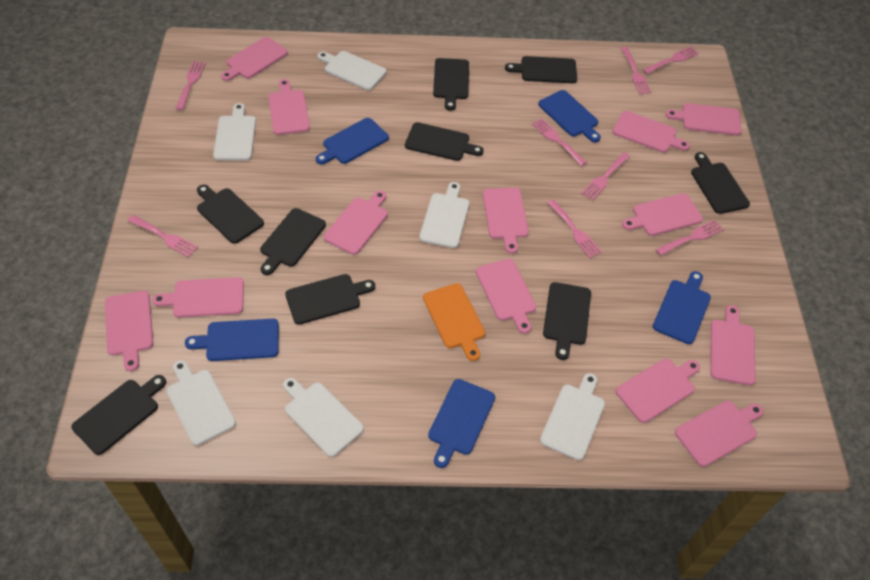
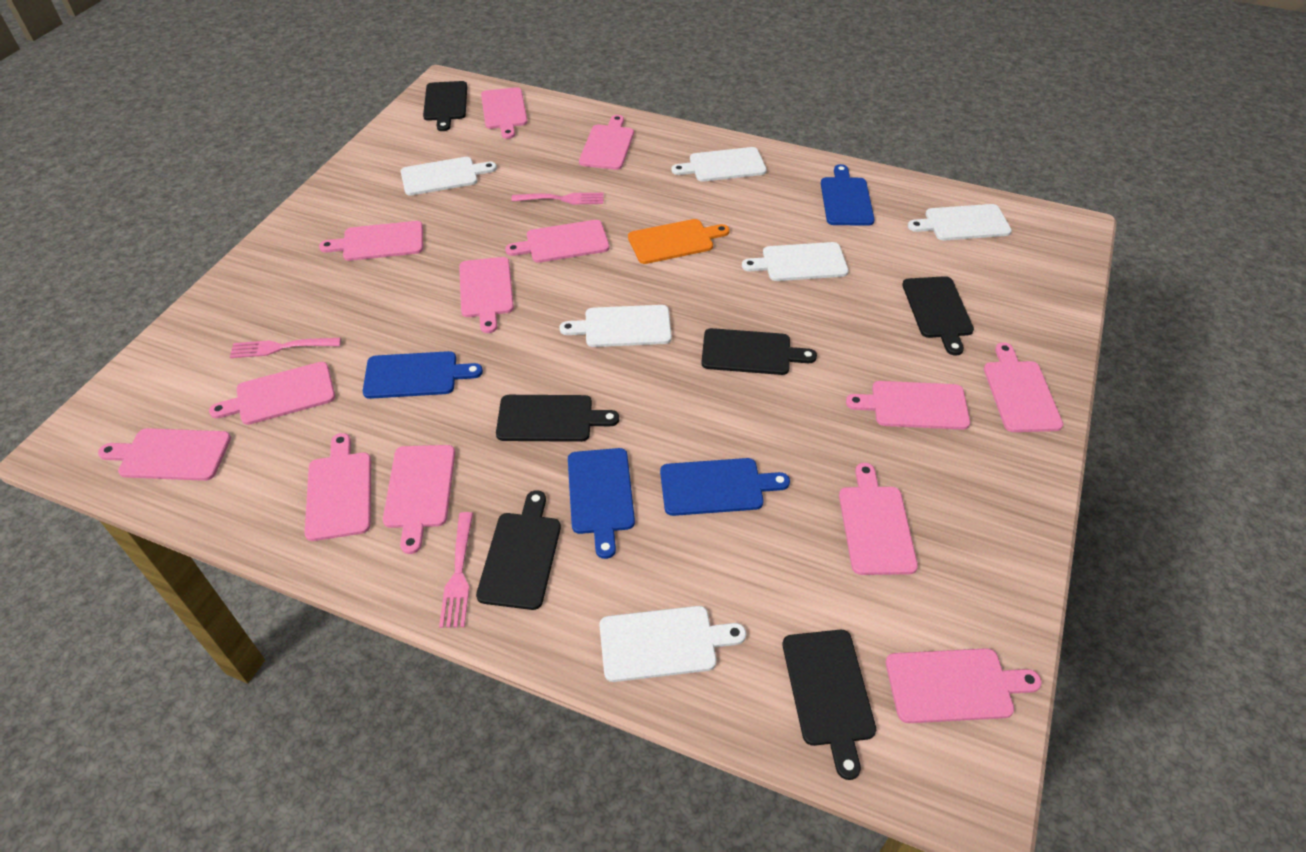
black cutting board: [72,375,166,455] [197,185,264,244] [260,208,326,275] [285,274,375,325] [405,122,484,161] [433,58,469,111] [505,56,577,83] [543,282,591,360] [691,152,750,214] = 9 -> [423,81,467,131] [476,490,561,610] [496,395,619,442] [701,328,817,375] [783,630,876,780] [902,276,974,356] = 6
blue cutting board: [185,319,279,361] [316,118,389,164] [428,379,495,468] [538,90,601,142] [653,271,711,344] = 5 -> [363,351,483,399] [568,448,635,559] [660,458,790,516] [821,164,875,226] = 4
pink fork: [128,215,198,257] [176,61,205,110] [532,118,587,166] [547,199,602,258] [581,152,630,201] [621,47,652,94] [643,46,699,74] [656,220,724,256] = 8 -> [230,338,341,358] [439,512,473,628] [512,193,604,204] = 3

